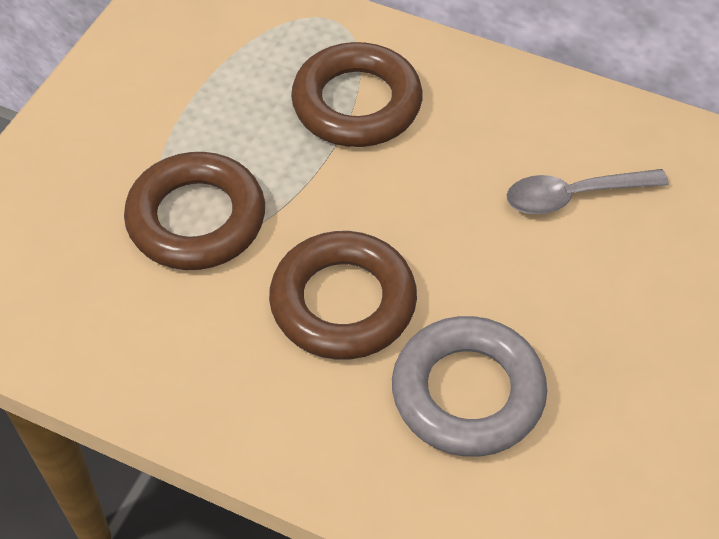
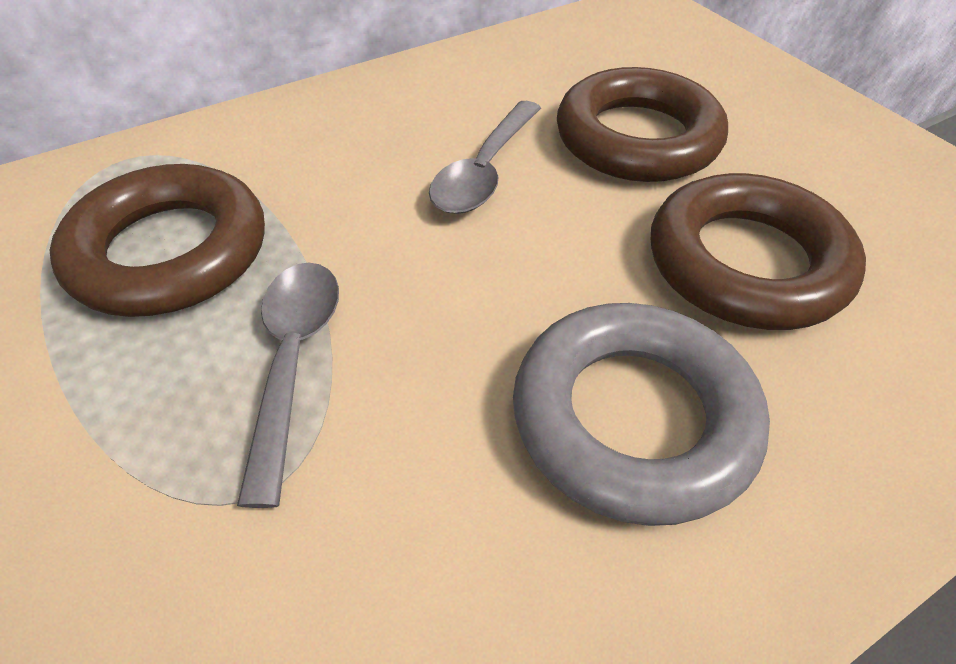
grey spoon: [506,169,669,214] = 1 -> [237,263,339,508] [429,101,541,214] = 2

